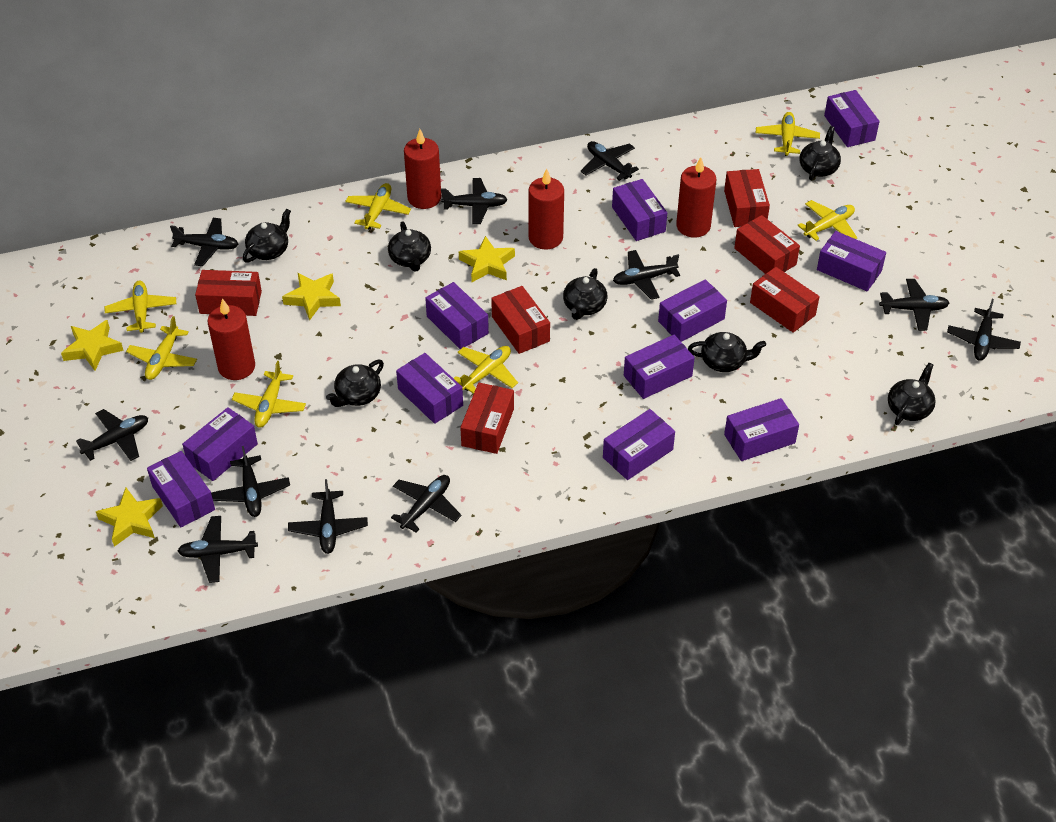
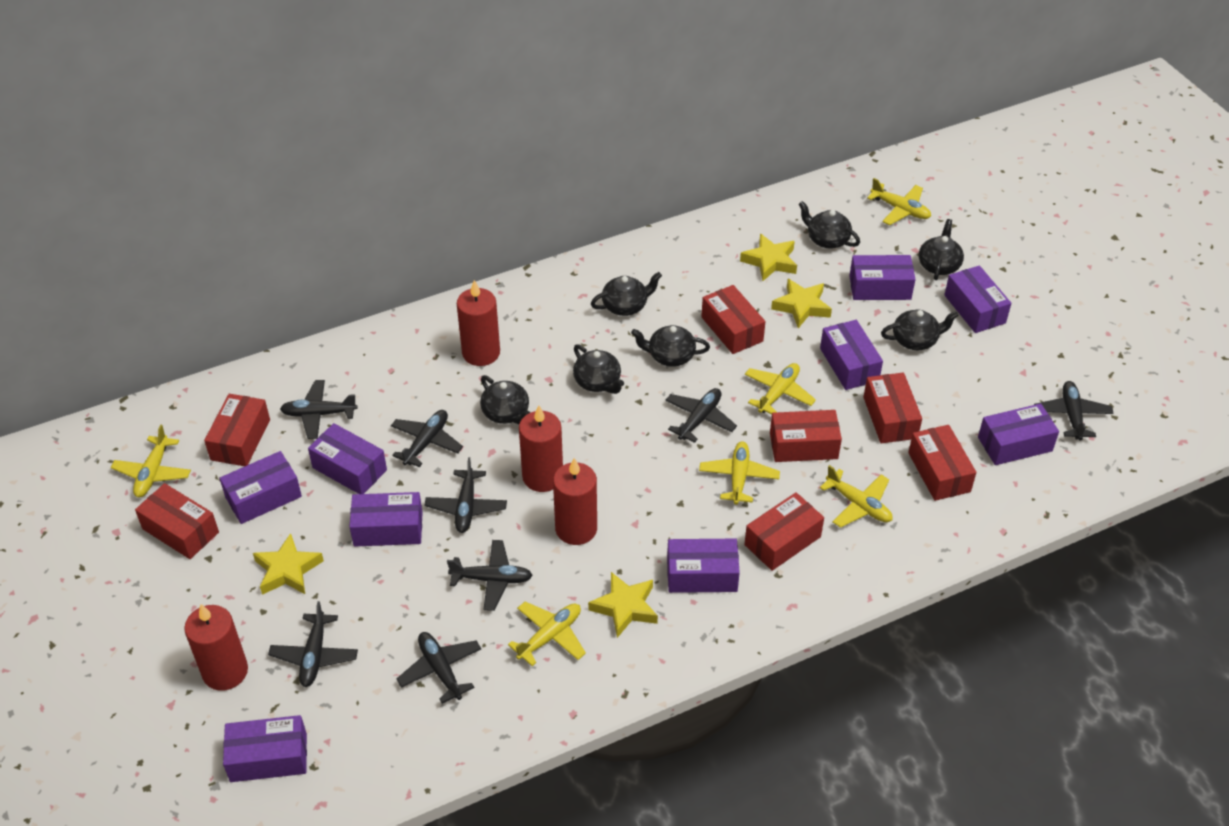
black plane: [76,409,148,461] [170,218,238,266] [178,516,258,583] [211,446,290,517] [288,479,368,554] [391,475,461,533] [441,178,508,224] [581,141,639,181] [613,250,680,300] [879,279,949,331] [947,299,1021,361] = 11 -> [268,601,358,687] [280,380,357,439] [391,410,463,467] [396,632,481,704] [425,457,507,533] [447,540,533,611] [665,388,737,443] [1034,381,1114,441] = 8
purple box: [147,451,215,527] [182,407,258,481] [396,353,463,424] [425,282,489,349] [603,409,675,480] [612,179,667,241] [624,335,695,399] [658,279,727,342] [724,398,799,461] [817,231,886,291] [824,90,880,147] = 11 -> [220,451,302,524] [223,715,307,782] [308,423,387,494] [349,492,423,547] [667,539,740,593] [820,320,883,390] [849,255,916,300] [944,265,1011,333] [978,403,1059,465] = 9
red box: [195,270,262,316] [460,383,514,454] [491,286,550,354] [724,169,770,227] [734,215,800,274] [750,267,819,333] = 6 -> [135,483,219,559] [204,394,270,466] [701,285,766,354] [744,492,824,571] [770,410,842,462] [863,373,922,443] [908,425,976,501] = 7
yellow plane: [105,281,176,333] [126,316,197,380] [232,361,306,428] [345,183,411,230] [453,346,518,394] [756,112,820,156] [797,200,857,241] = 7 -> [111,425,191,497] [508,602,586,666] [699,441,780,505] [745,363,816,414] [820,465,892,528] [867,178,931,225] = 6

